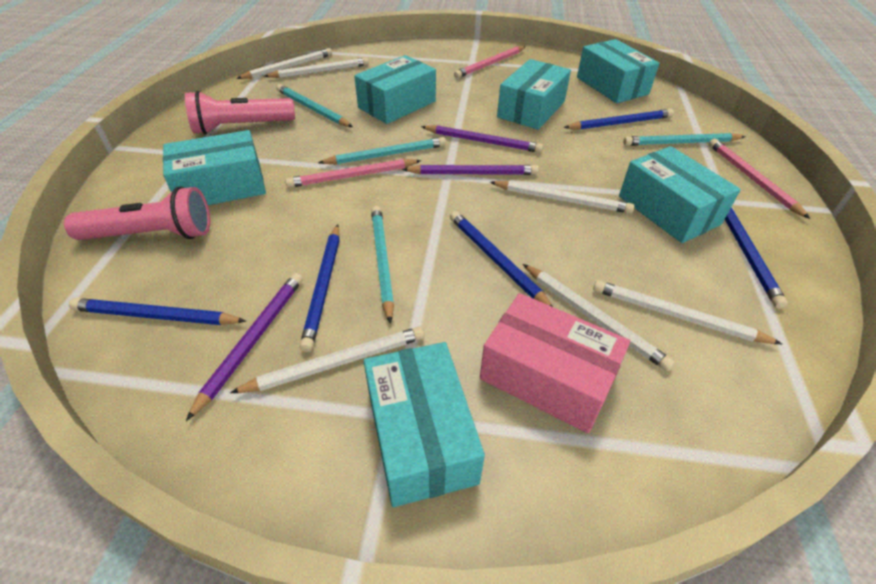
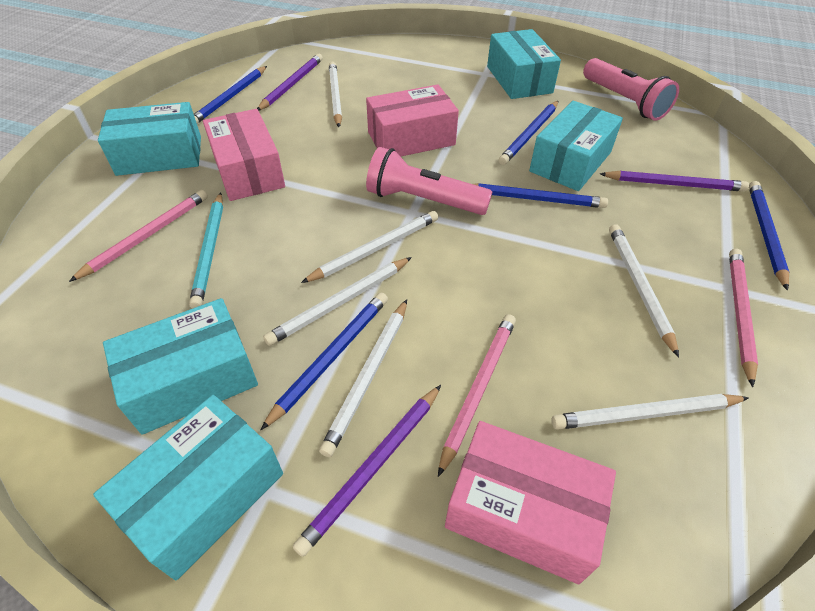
pink box: [480,293,630,433] = 1 -> [203,109,285,201] [366,84,459,157] [445,421,616,584] = 3
turquoise box: [163,130,266,205] [354,55,436,124] [364,342,485,507] [497,59,571,130] [577,39,659,103] [619,146,741,243] = 6 -> [93,395,283,580] [98,102,201,176] [103,298,258,435] [487,29,561,99] [529,101,623,191] = 5
turquoise pencil: [277,84,353,127] [318,137,446,164] [371,206,394,324] [623,133,745,146] = 4 -> [189,192,223,308] = 1

